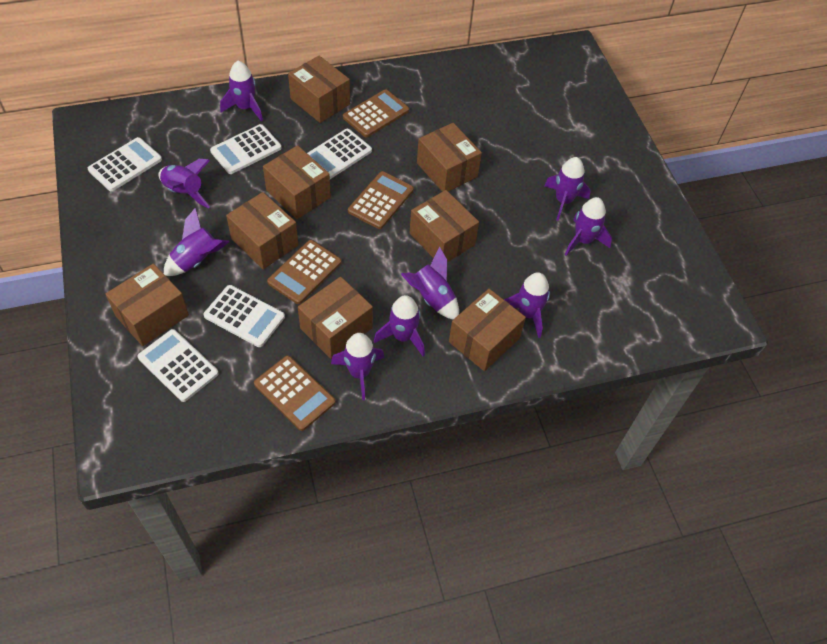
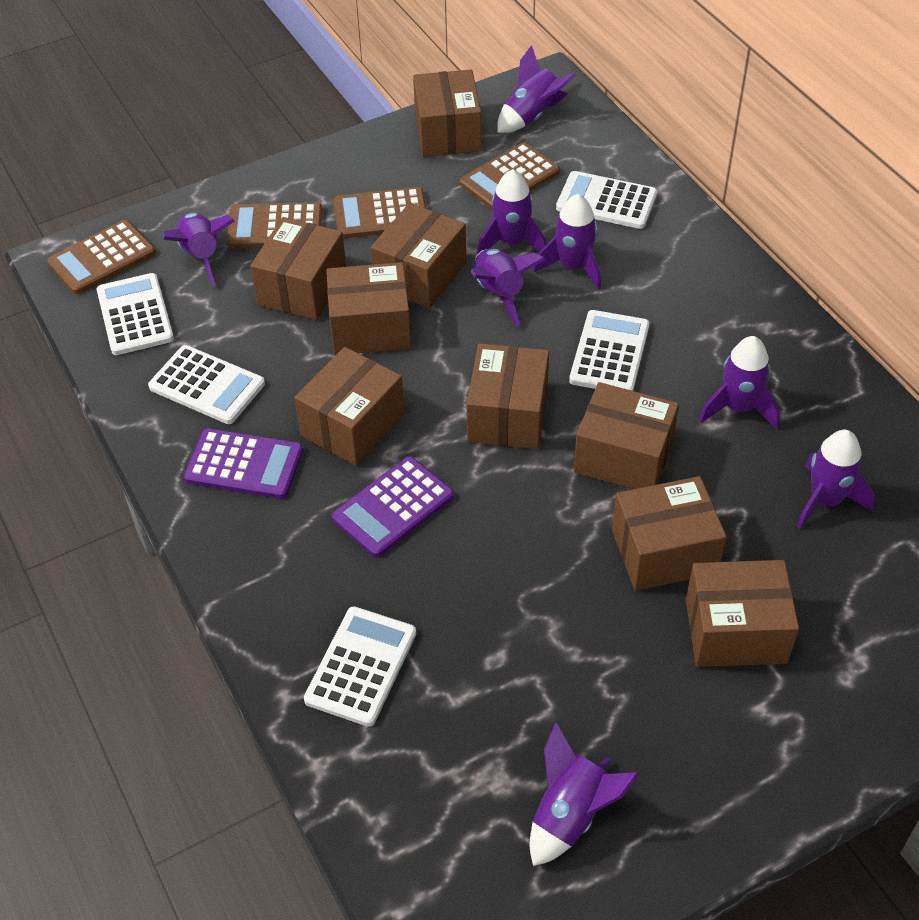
brown box: [106,264,189,346] [226,192,298,269] [263,145,331,219] [288,56,350,123] [298,277,373,359] [410,190,479,262] [417,123,482,192] [449,289,526,371] = 8 -> [250,217,346,320] [294,347,405,466] [326,262,411,355] [370,203,466,308] [413,70,481,157] [467,343,549,449] [574,382,679,489] [612,476,727,591] [686,560,799,667] = 9
purple calculator: none = 0 -> [184,428,303,499] [332,456,454,557] = 2
purple rocket: [159,159,210,208] [164,208,229,276] [220,61,263,122] [331,333,385,401] [374,295,425,356] [401,246,459,319] [504,272,550,338] [544,157,591,221] [565,197,612,256] = 9 -> [163,212,235,287] [471,248,546,326] [477,169,546,254] [497,45,576,133] [529,722,639,866] [534,194,601,290] [699,336,780,429] [797,430,875,529] = 8

